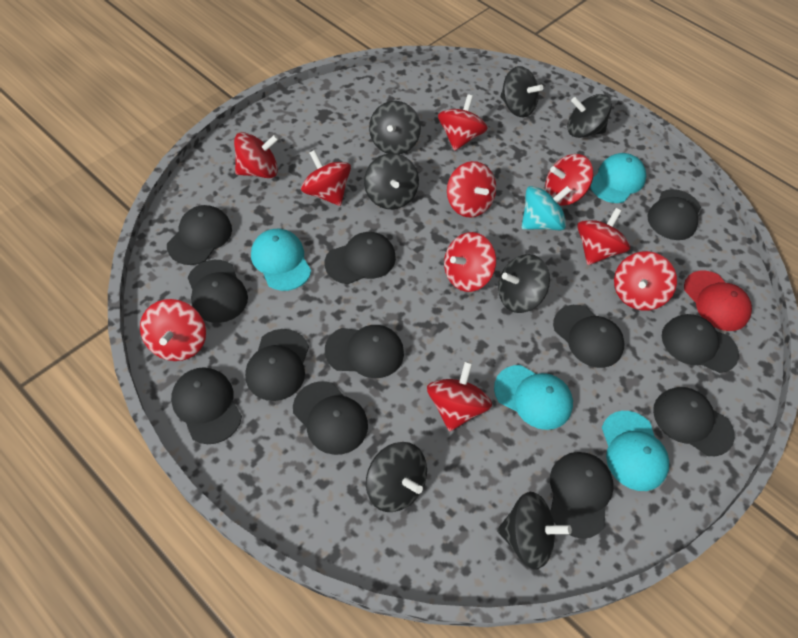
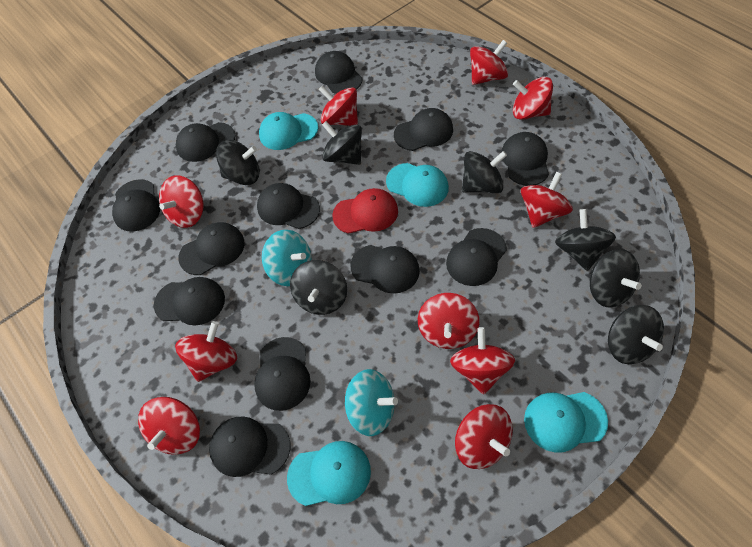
turquoise spinning top: [522,186,571,230] = 1 -> [262,230,311,286] [345,369,398,436] = 2

